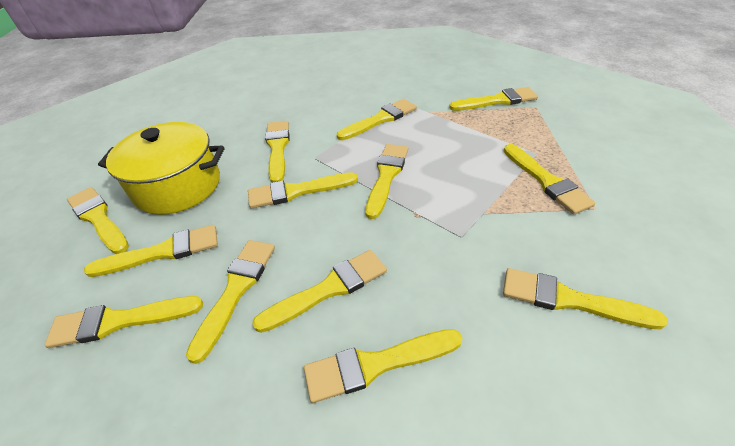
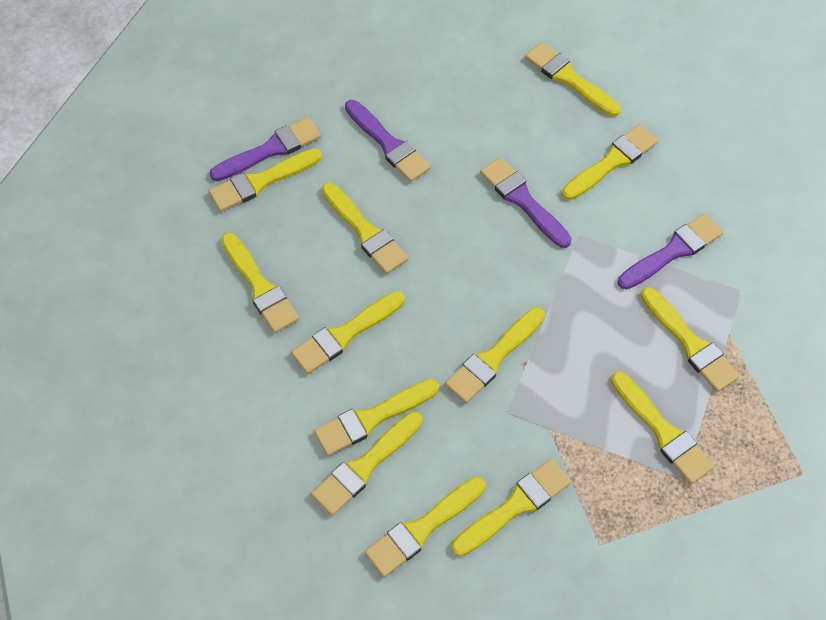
purple brush: none = 0 -> [209,117,321,181] [345,100,431,182] [480,157,572,248] [618,214,723,290] = 4
yellow pot: [98,122,225,215] = 1 -> none = 0

